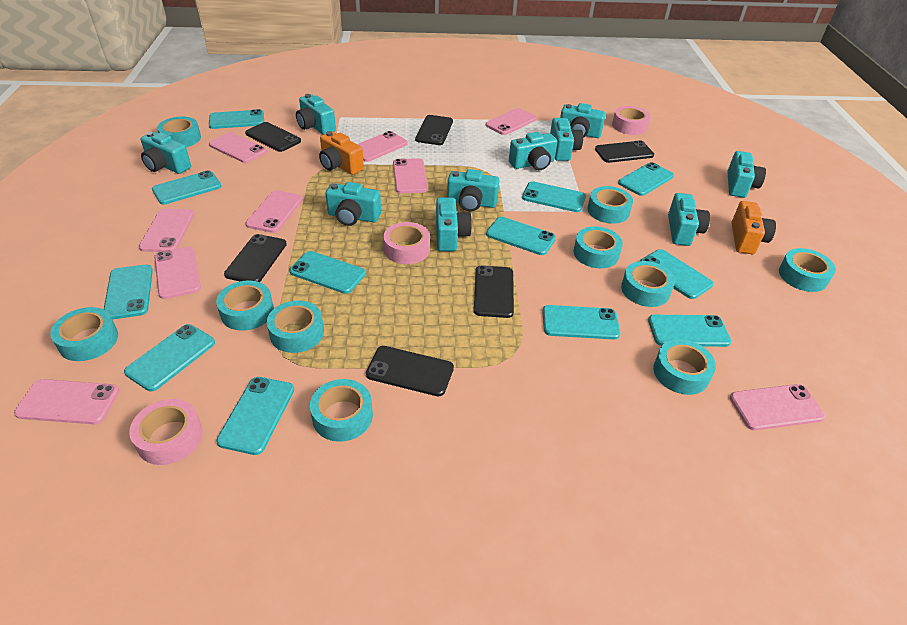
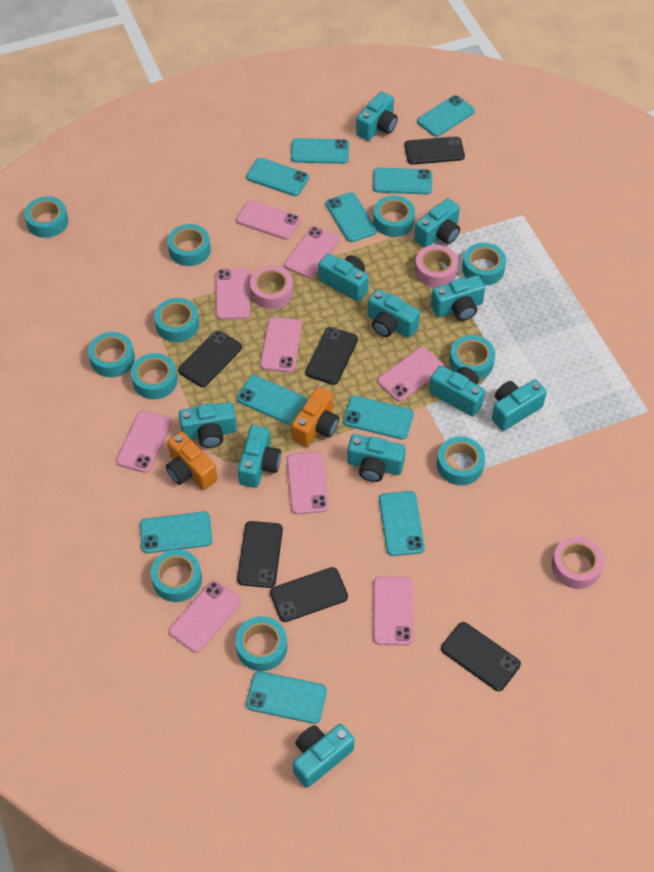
turquoise camera: [141,132,191,174] [296,94,336,135] [326,182,381,226] [436,197,472,251] [447,169,500,211] [509,132,557,170] [550,118,583,161] [560,103,606,138] [668,193,710,246] [727,151,766,198] = 10 -> [179,402,237,448] [238,425,281,488] [293,724,354,788] [318,253,369,302] [347,434,406,482] [356,92,398,141] [368,289,420,338] [414,198,460,247] [429,366,485,417] [431,275,485,321] [492,379,547,431] = 11
turquoise phone: [104,265,153,320] [124,324,215,391] [152,170,221,205] [209,109,264,129] [216,377,294,455] [289,251,366,294] [486,217,556,255] [522,181,586,212] [542,305,620,339] [618,162,674,196] [640,249,713,299] [648,315,731,347] = 12 -> [140,512,212,553] [237,375,307,425] [246,158,309,196] [246,671,327,724] [291,138,349,164] [326,192,377,242] [343,396,414,440] [373,167,432,194] [379,491,425,556] [417,95,475,137] = 10
turquoise tape: [50,307,118,361] [157,116,201,147] [216,281,274,331] [267,300,324,353] [310,379,373,442] [573,226,623,268] [587,186,633,224] [621,261,675,307] [653,339,716,395] [779,248,836,292] = 10 -> [24,196,68,238] [88,332,135,377] [131,353,178,399] [151,549,202,602] [154,298,199,342] [167,224,211,266] [235,616,287,671] [373,196,415,237] [437,436,485,486] [449,335,495,380] [462,243,506,286] = 11

